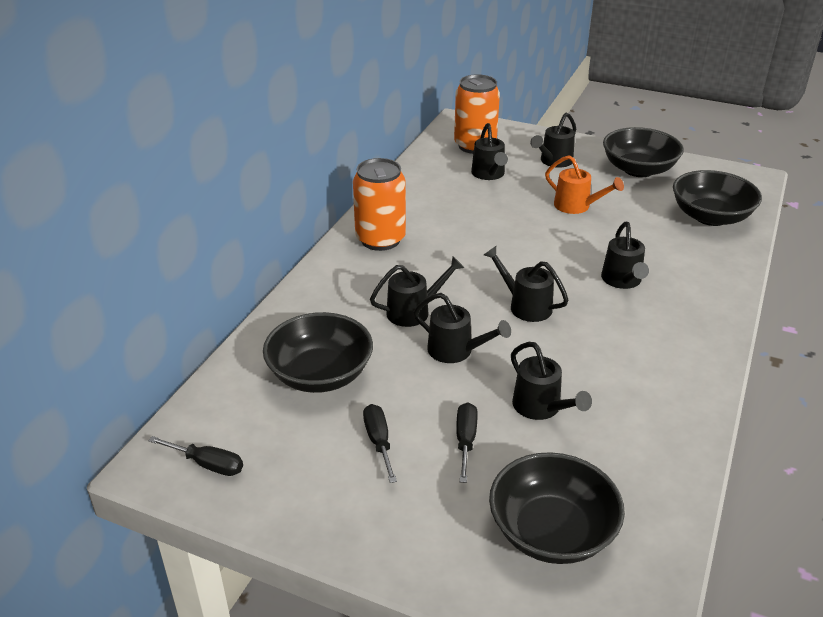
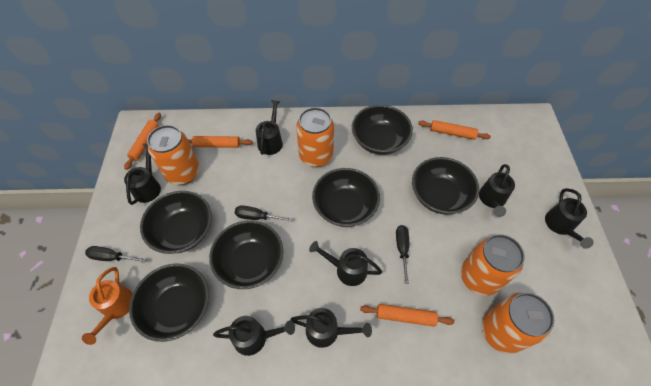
black bowl: [263,312,373,393] [489,452,625,564] [603,127,684,177] [673,170,762,226] = 4 -> [129,263,209,342] [140,191,212,254] [209,220,283,289] [312,168,380,227] [352,105,413,155] [412,157,479,215] = 6
orange can: [353,158,406,251] [454,74,500,154] = 2 -> [147,125,200,185] [296,107,334,167] [461,234,525,296] [482,293,554,354] = 4
orange rolling pin: none = 0 -> [124,113,161,170] [188,136,253,148] [360,304,455,327] [418,120,491,140] = 4

